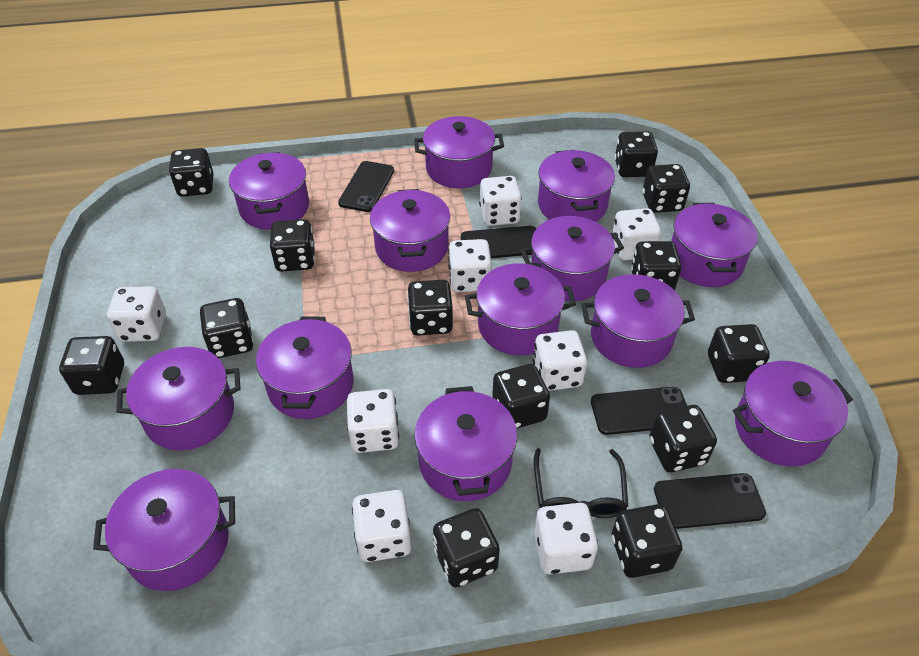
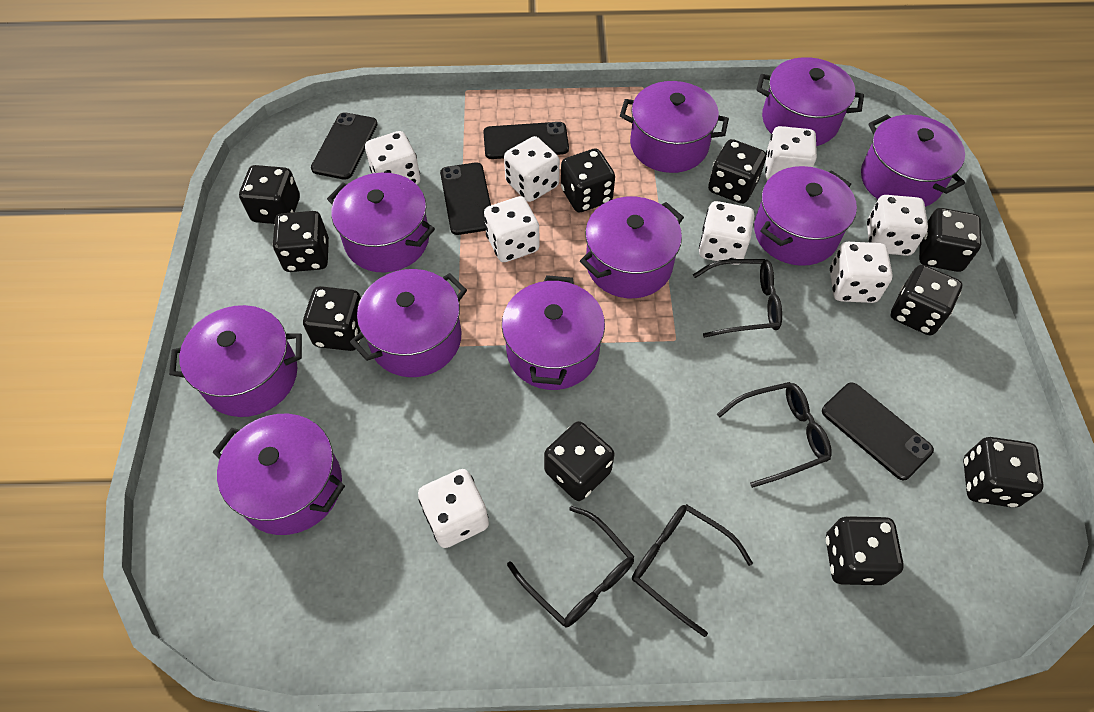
black dice: [59,336,124,395] [169,148,214,197] [200,298,253,358] [269,219,315,272] [407,280,453,336] [433,508,500,588] [492,364,550,428] [612,504,682,578] [615,131,658,177] [631,241,682,290] [643,164,690,213] [649,405,717,472] [708,324,770,383] = 13 -> [239,165,300,224] [273,211,329,272] [303,286,361,351] [544,421,615,501] [561,148,615,213] [708,139,766,204] [826,516,904,585] [891,265,962,335] [919,208,981,272] [963,437,1043,508] = 10
black glasses: [534,448,628,518] = 1 -> [507,506,634,627] [632,504,753,637] [693,259,782,338] [717,382,832,488] = 4
purple pot: [93,469,235,591] [116,347,241,451] [229,152,309,229] [256,316,354,419] [370,189,450,272] [414,116,504,188] [414,386,517,501] [465,263,576,355] [520,216,624,301] [538,150,615,222] [581,274,695,368] [671,203,758,287] [733,361,853,466] = 13 -> [169,305,302,417] [213,414,345,535] [327,173,435,273] [350,269,467,377] [502,275,605,390] [580,197,684,298] [620,81,729,173] [754,166,857,266] [756,57,864,146] [861,114,965,207] = 10

